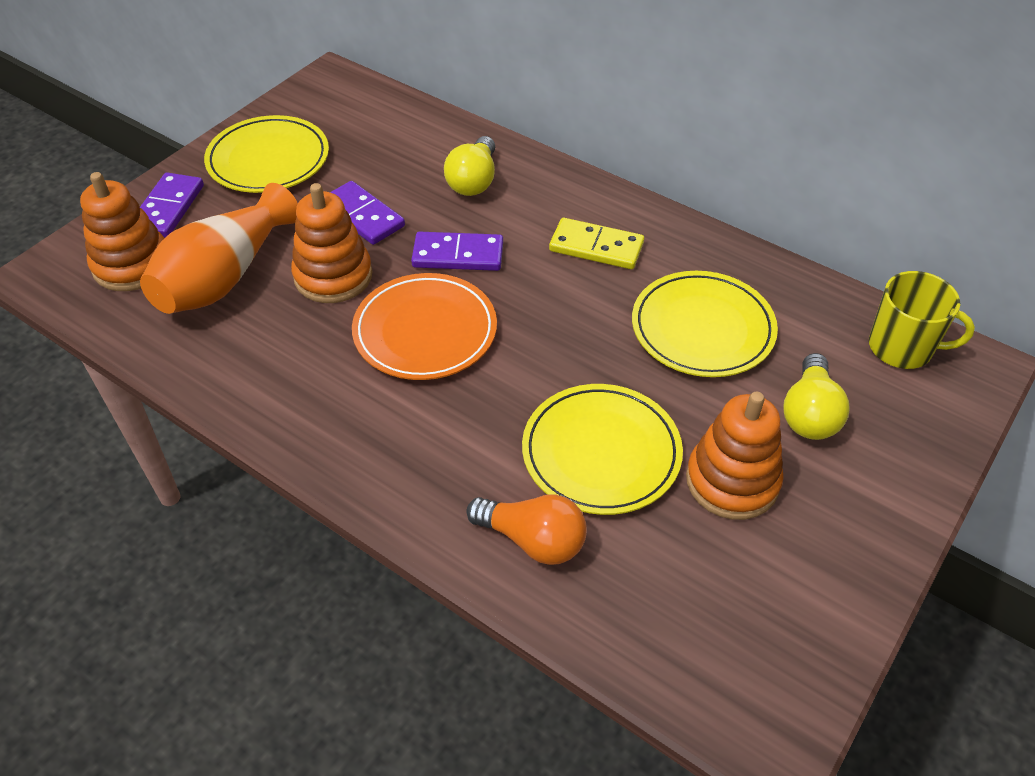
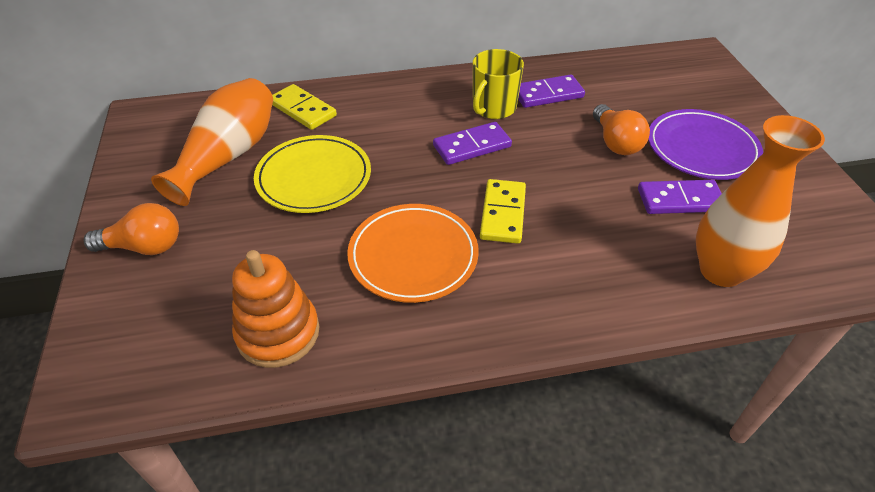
orange light bulb: [466,494,587,565] = 1 -> [84,203,179,255] [593,104,650,155] = 2
orange stacking toy: [80,172,164,291] [291,183,372,303] [686,392,784,520] = 3 -> [232,250,319,368] = 1
orange vase: [140,183,298,314] = 1 -> [151,78,273,206] [696,115,825,287] = 2
purple plate: none = 0 -> [648,109,763,180] = 1
yellow domino: [549,218,644,269] = 1 -> [272,84,337,130] [480,179,526,244] = 2
yellow light bulb: [444,136,495,196] [783,353,849,440] = 2 -> none = 0
yellow plate: [204,115,329,193] [522,384,683,515] [632,271,778,377] = 3 -> [254,135,371,213] = 1

